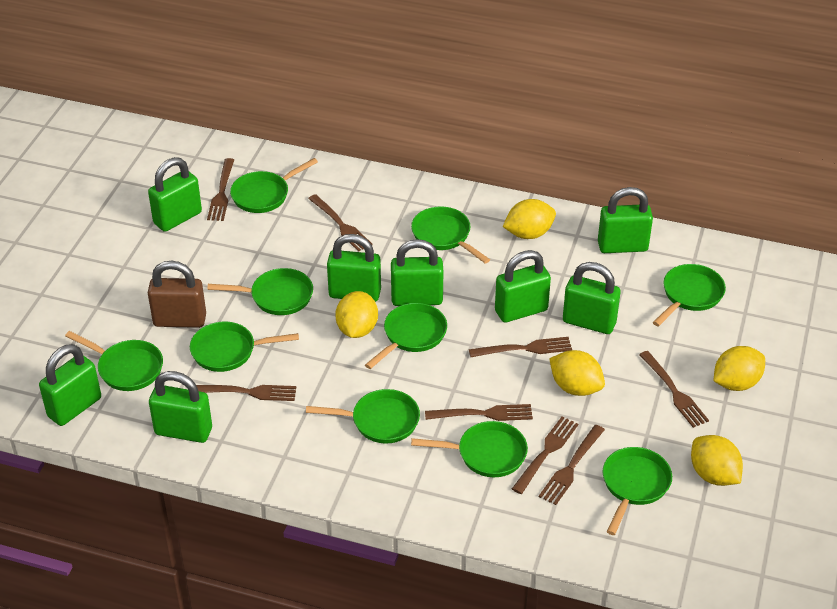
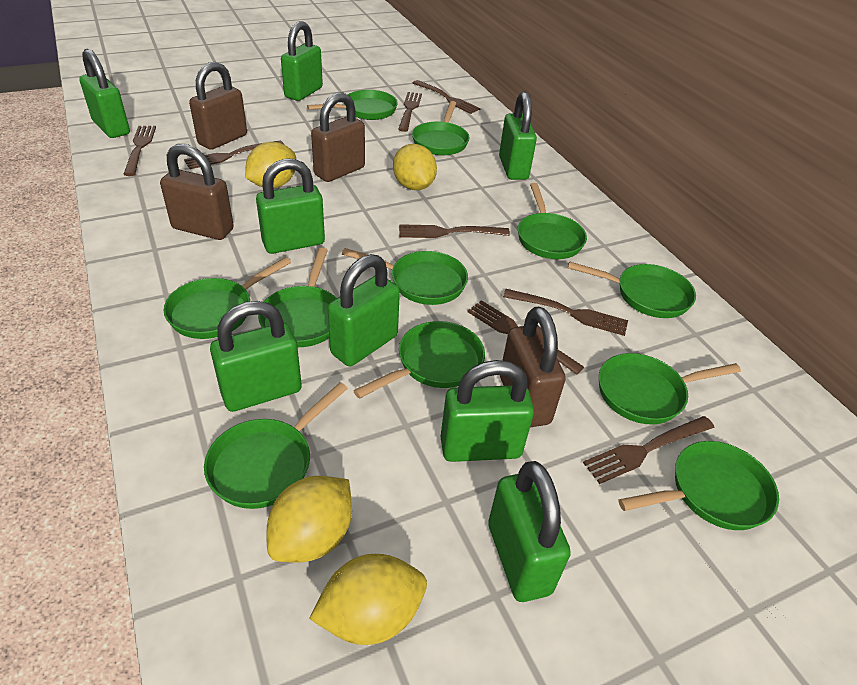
brown padlock: [148,261,206,328] = 1 -> [160,144,234,240] [189,62,247,150] [311,92,365,182] [500,306,566,428] = 4
green pan: [65,331,163,391] [190,322,299,372] [207,268,313,315] [230,158,318,213] [306,389,420,444] [365,303,447,369] [411,206,490,264] [411,421,528,477] [603,447,672,535] [653,264,726,327] = 10 -> [164,257,291,339] [204,382,348,509] [258,248,337,347] [307,90,398,120] [342,248,468,305] [353,321,485,399] [412,101,470,155] [518,183,587,259] [568,261,696,318] [599,353,741,425] [618,441,779,530] = 11
yellow lemon: [335,291,378,338] [503,199,556,239] [549,350,605,396] [691,435,743,486] [714,346,765,391] = 5 -> [245,142,296,188] [266,476,352,563] [309,554,427,645] [393,144,437,190] = 4

